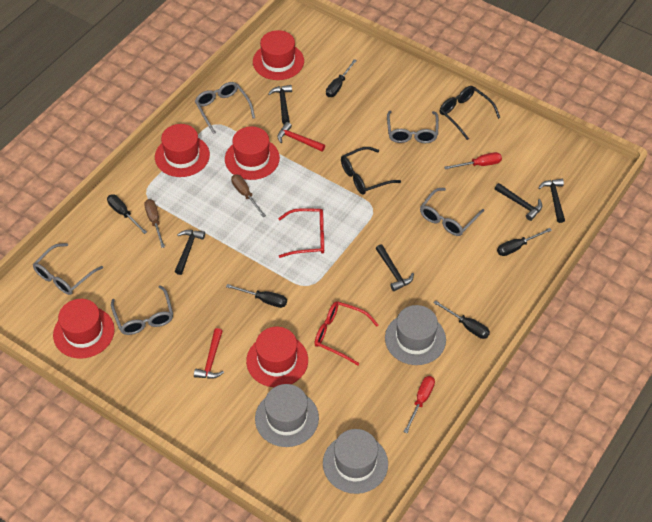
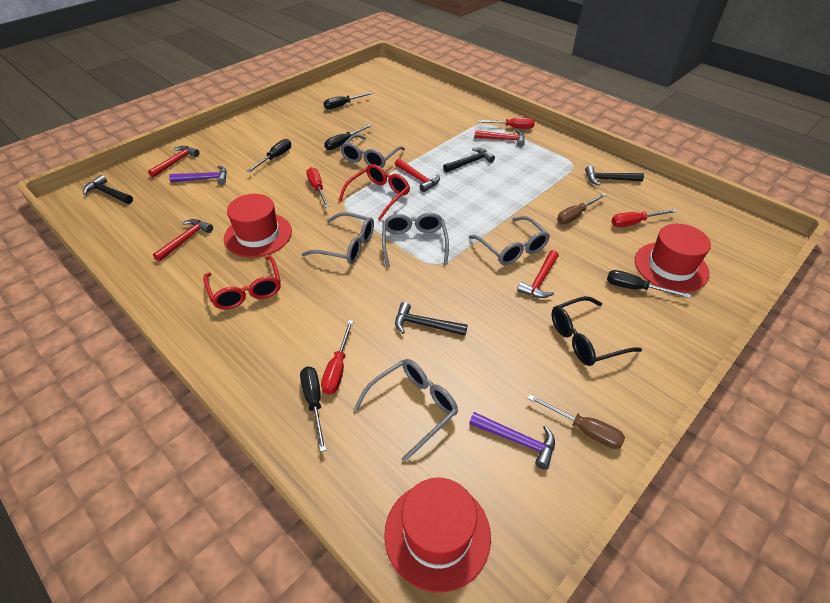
black glasses: [341,147,401,195] [439,86,500,140] = 2 -> [552,296,642,366] = 1
black hammer: [174,230,205,275] [268,85,292,124] [376,244,414,291] [495,183,542,221] [538,179,565,223] = 5 -> [83,175,133,204] [395,302,468,336] [443,148,495,172] [585,166,644,186] = 4
grey hat: [255,384,319,447] [323,429,388,494] [385,305,446,365] = 3 -> none = 0
purple hammer: none = 0 -> [169,166,227,185] [469,412,555,470] = 2
red hammer: [194,328,224,379] [278,122,325,151] = 2 -> [148,146,200,178] [153,219,213,262] [395,159,440,192] [474,129,525,147] [517,250,559,298] = 5
red hat: [53,299,115,359] [155,124,210,177] [225,126,280,180] [246,327,308,387] [253,30,304,80] = 5 -> [224,194,292,258] [384,478,491,593] [635,224,711,292] = 3
red screwdriver: [404,376,435,433] [445,152,502,170] = 2 -> [307,167,329,208] [321,320,354,395] [478,118,535,129] [612,209,677,227] = 4

